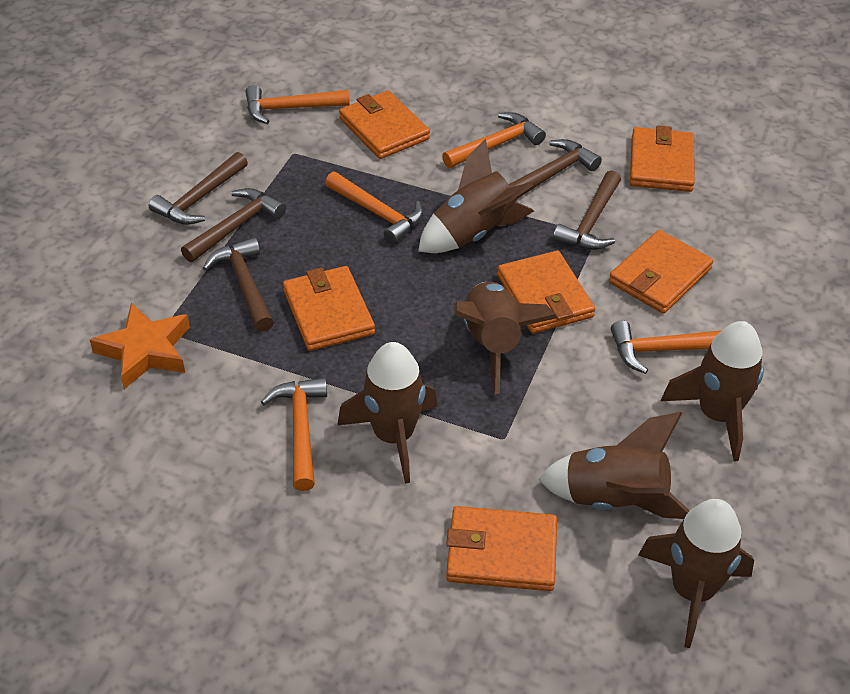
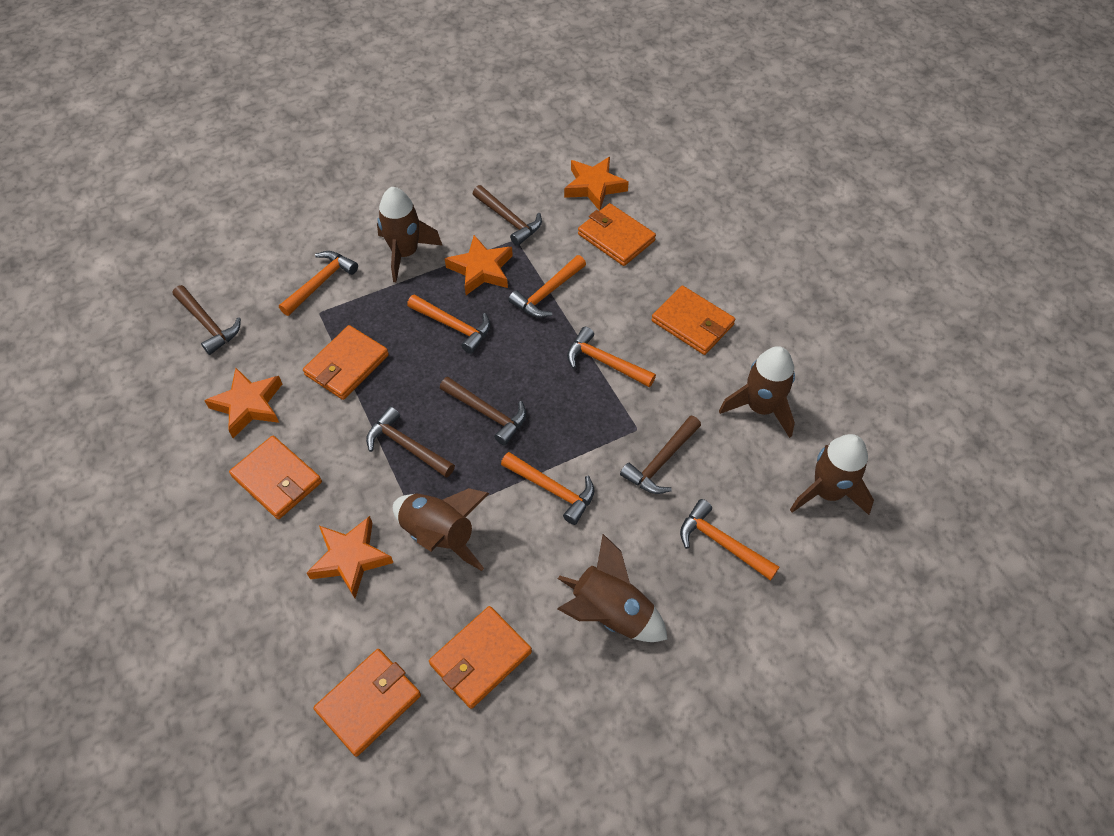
brown rocket: [338,342,437,483] [418,139,534,253] [454,282,557,394] [538,412,690,519] [638,499,754,648] [661,321,764,462] = 6 -> [377,187,443,282] [393,488,490,571] [558,534,668,642] [719,346,795,438] [790,434,874,515] = 5
orange hammer: [245,85,350,124] [261,377,327,491] [325,172,423,244] [442,112,546,168] [611,320,722,374] = 5 -> [279,251,358,316] [407,294,490,354] [501,452,594,525] [508,255,586,318] [567,327,656,387] [680,499,779,581] = 6
orange star: [90,303,190,389] = 1 -> [204,368,282,438] [307,516,393,598] [445,235,513,295] [564,157,629,211] = 4

